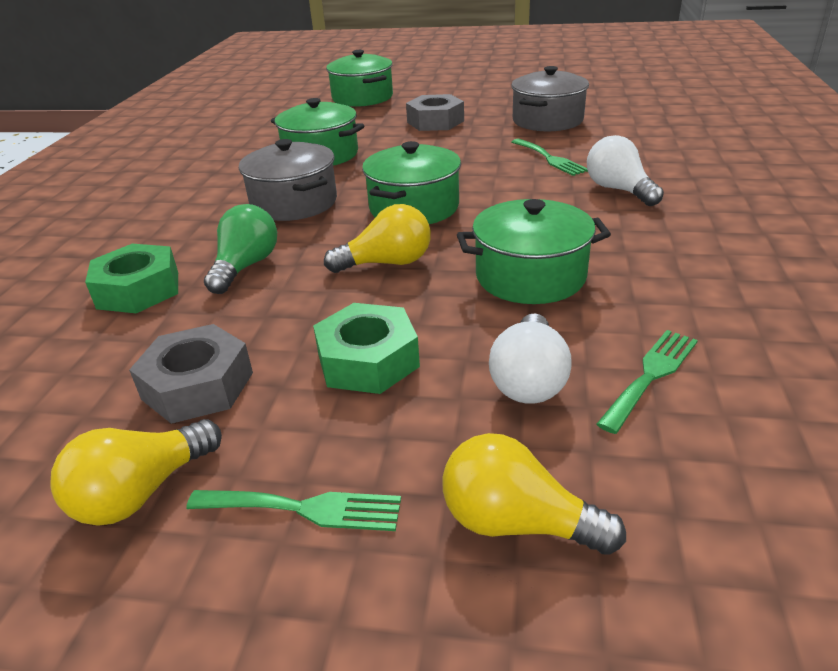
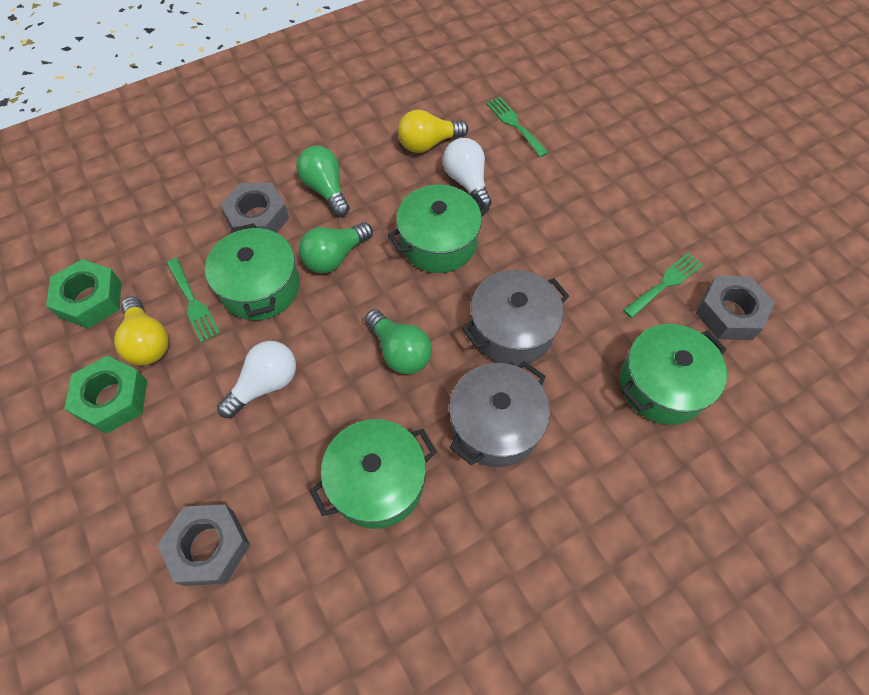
green light bulb: [204,204,277,294] = 1 -> [296,146,350,217] [299,222,373,273] [365,309,432,374] = 3
grey nut: [129,324,253,424] [406,94,464,131] = 2 -> [157,504,250,586] [220,183,289,233] [696,276,775,340] = 3
yellow light bulb: [50,419,222,526] [324,204,431,273] [442,433,626,555] = 3 -> [114,296,169,365] [398,110,468,153] = 2

